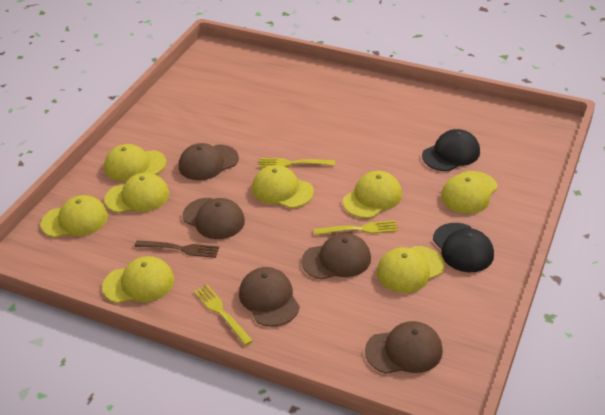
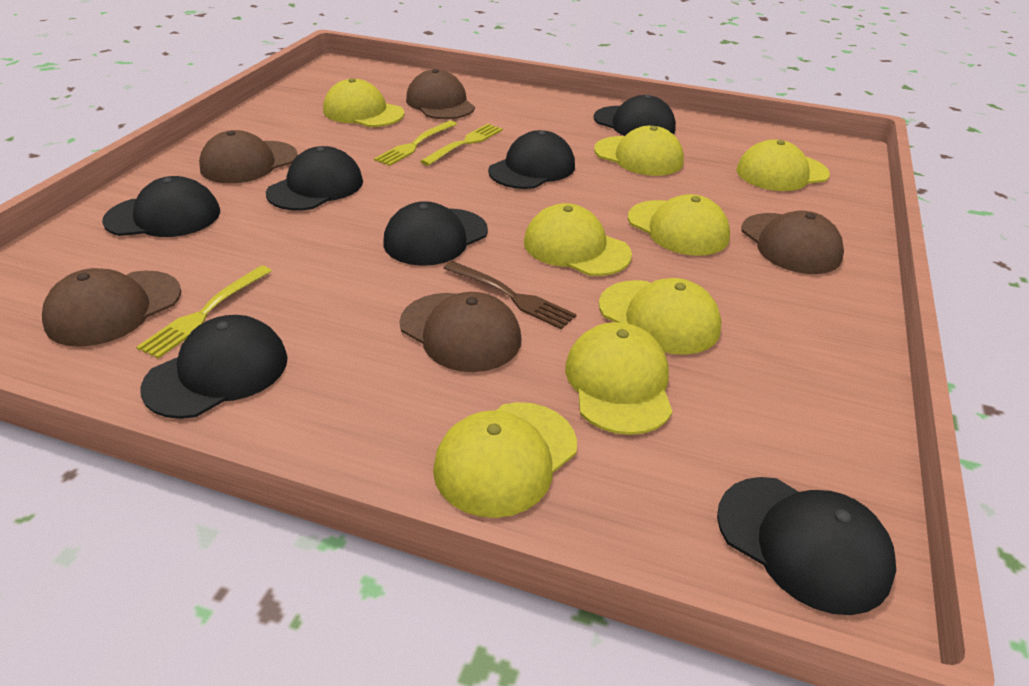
black cap: [422,129,480,171] [433,223,494,272] = 2 -> [102,176,220,237] [140,315,288,419] [266,146,363,210] [383,201,488,266] [488,130,575,189] [594,95,676,136] [717,477,896,615] = 7

